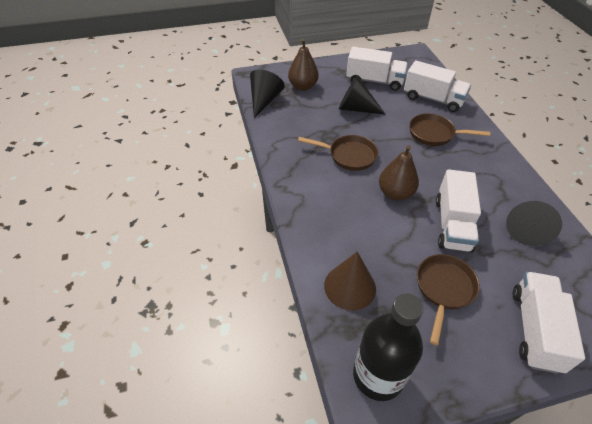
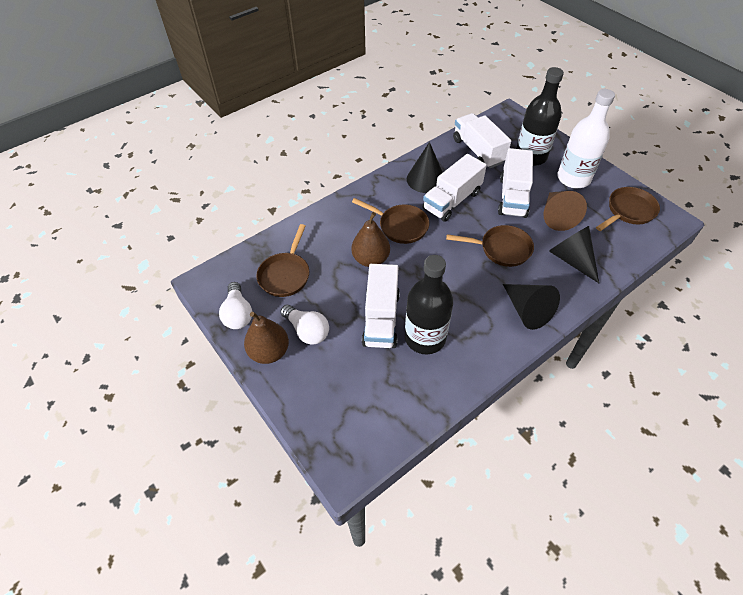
black bottle: [353,293,423,401] = 1 -> [405,255,453,354] [516,67,564,166] = 2
brown pan: [298,135,378,171] [409,113,490,146] [417,254,480,345] = 3 -> [256,224,309,297] [352,198,429,244] [446,225,534,267] [596,187,660,231] = 4
white bottle: none = 0 -> [557,89,615,188] = 1
white light bulb: none = 0 -> [219,282,252,329] [280,305,329,345] = 2

